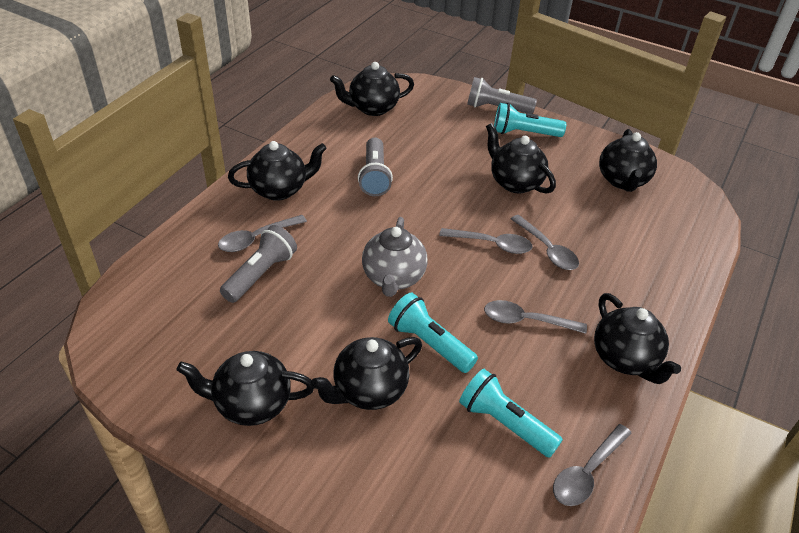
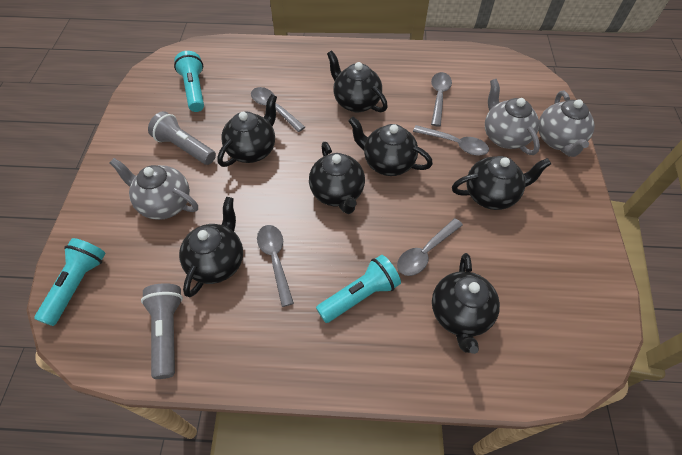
grey flashlight: [220,225,297,303] [358,138,393,196] [467,77,537,114] = 3 -> [141,283,183,379] [148,111,216,165] = 2
grey teapot: [362,217,428,297] = 1 -> [110,158,198,220] [485,79,540,155] [538,91,595,157] = 3

